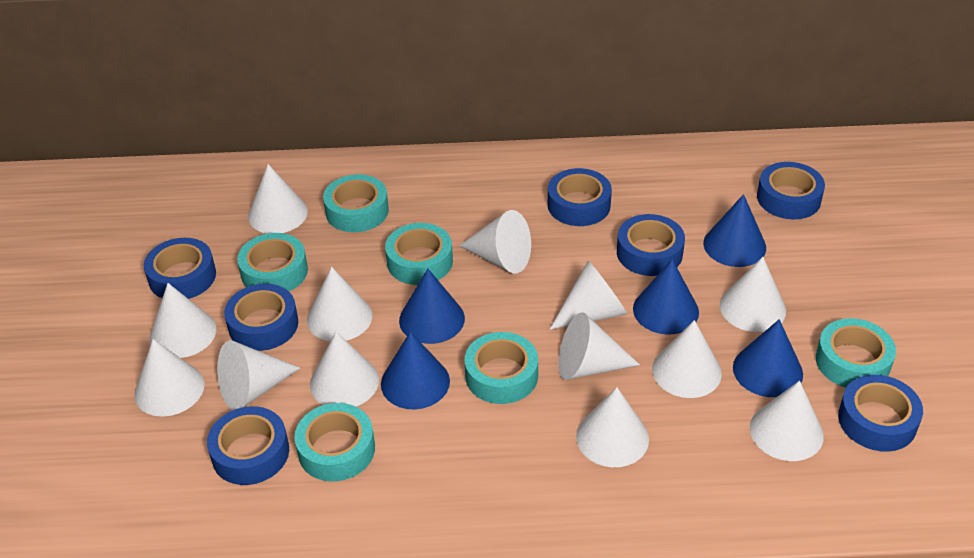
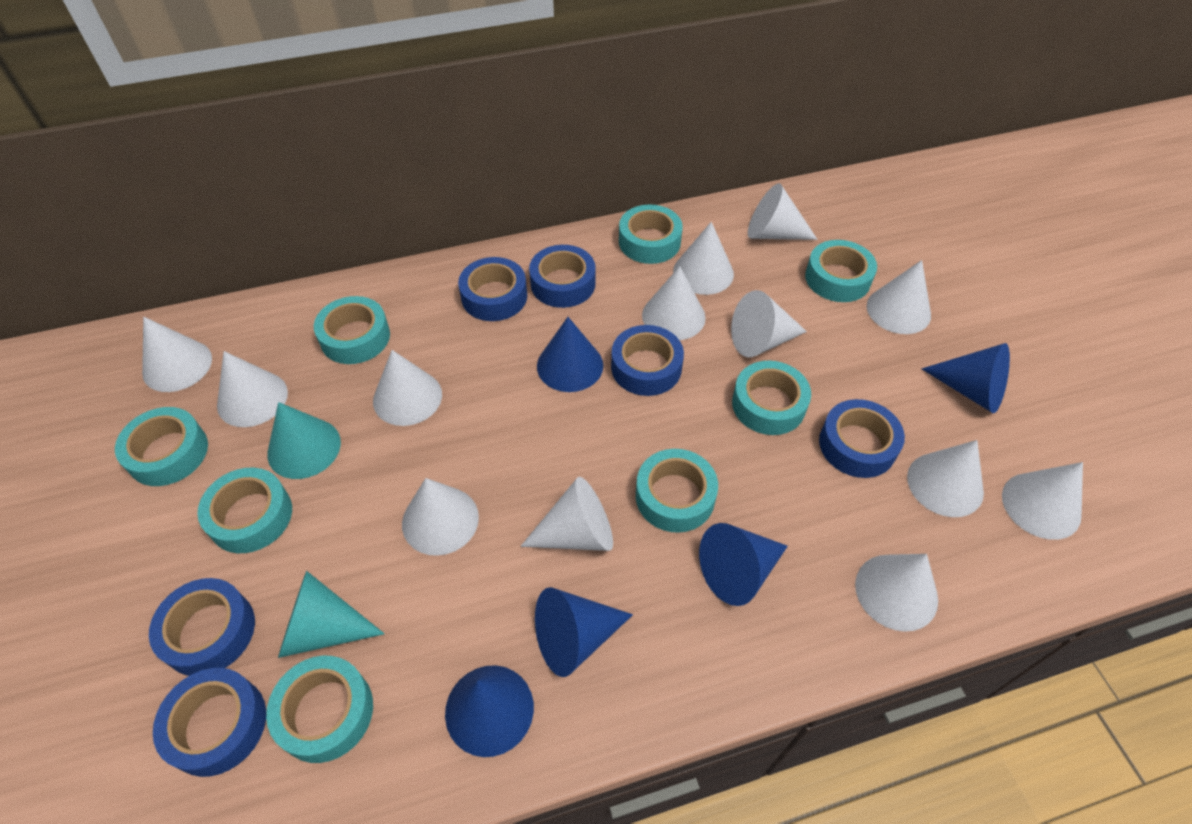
blue tape: [144,238,216,299] [207,406,289,485] [224,284,298,351] [548,168,612,226] [617,214,685,276] [757,162,825,219] [838,375,923,452] = 7 -> [149,578,255,676] [153,668,266,777] [458,257,527,321] [529,245,596,308] [611,325,684,396] [819,399,905,478] = 6
turquoise cone: none = 0 -> [267,402,341,479] [278,571,385,658] = 2
turquoise tape: [237,233,308,291] [294,403,375,481] [323,174,389,232] [385,223,453,285] [465,332,538,404] [816,318,896,388] = 6 -> [115,407,208,486] [197,468,292,553] [266,656,373,763] [314,296,390,364] [619,204,683,264] [636,449,718,533] [732,361,811,435] [805,240,877,302] = 8

